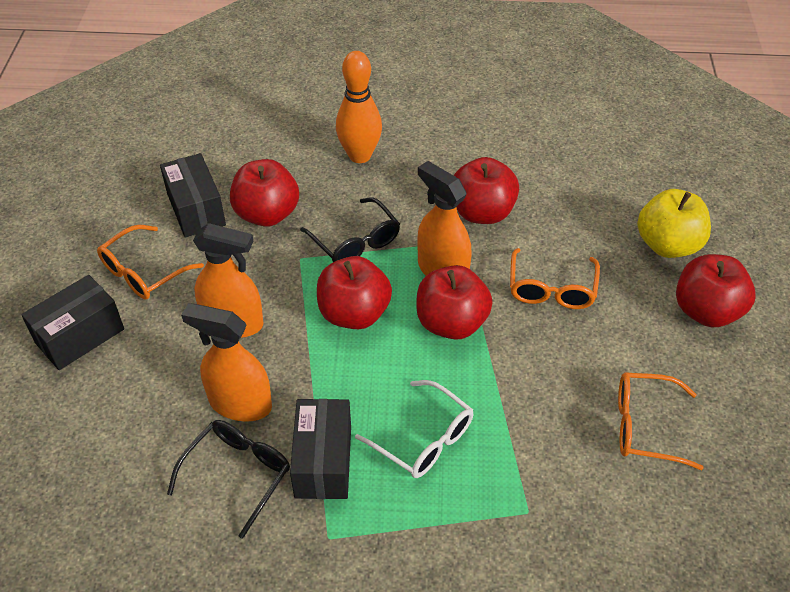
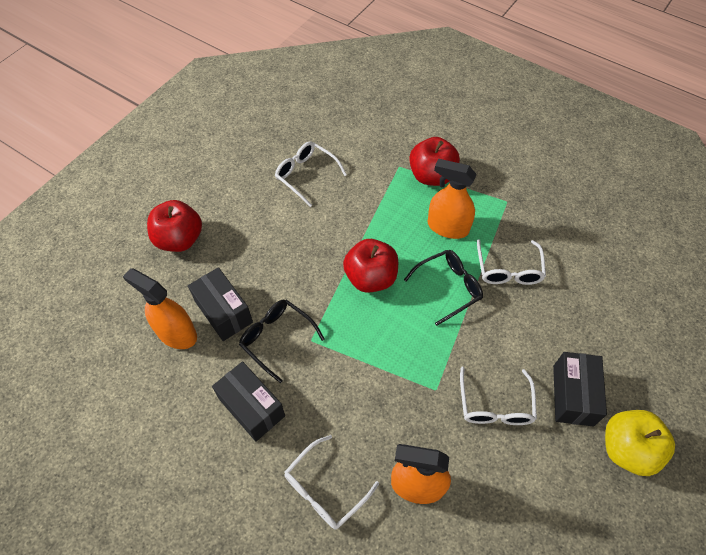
orange bowling pin: [336,51,382,163] = 1 -> none = 0
orange glasses: [97,225,204,299] [510,248,600,309] [618,372,704,470] = 3 -> none = 0
red apple: [230,159,299,227] [317,256,392,329] [416,265,493,340] [453,157,519,224] [676,254,756,327] = 5 -> [147,200,202,252] [343,239,398,293] [409,137,460,186] = 3
white glasses: [355,380,473,478] = 1 -> [275,141,347,207] [284,435,379,529] [460,367,537,425] [477,239,546,285] = 4

